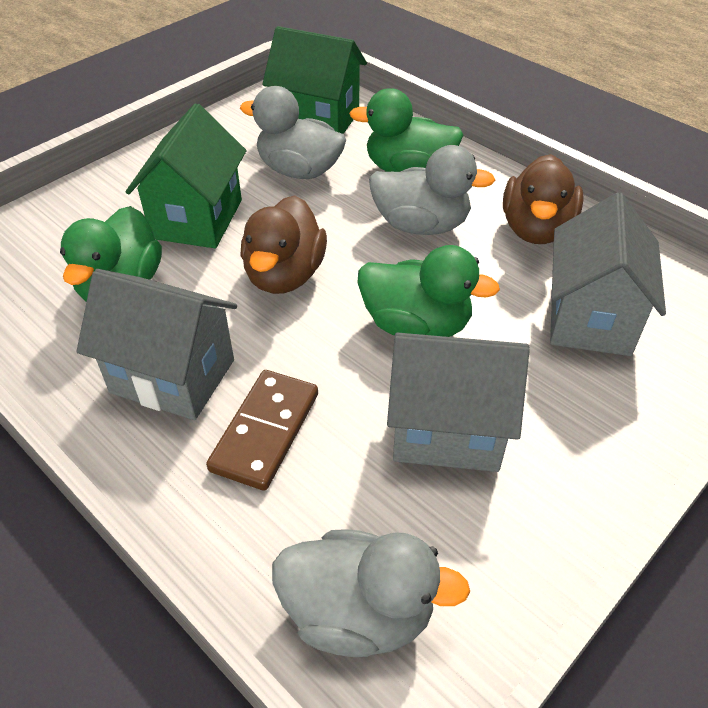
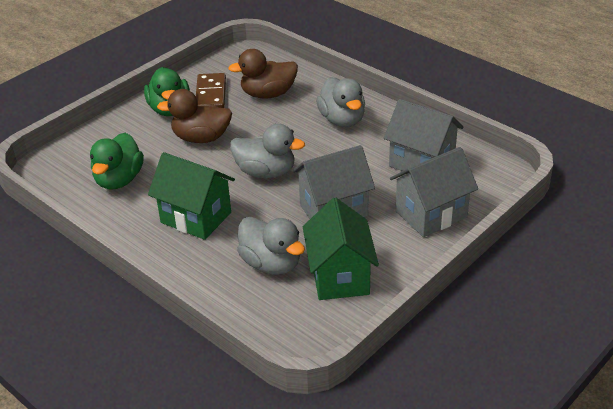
green duck: [60,206,162,302] [349,88,463,172] [357,245,500,337] = 3 -> [90,133,144,190] [144,67,190,116] = 2

